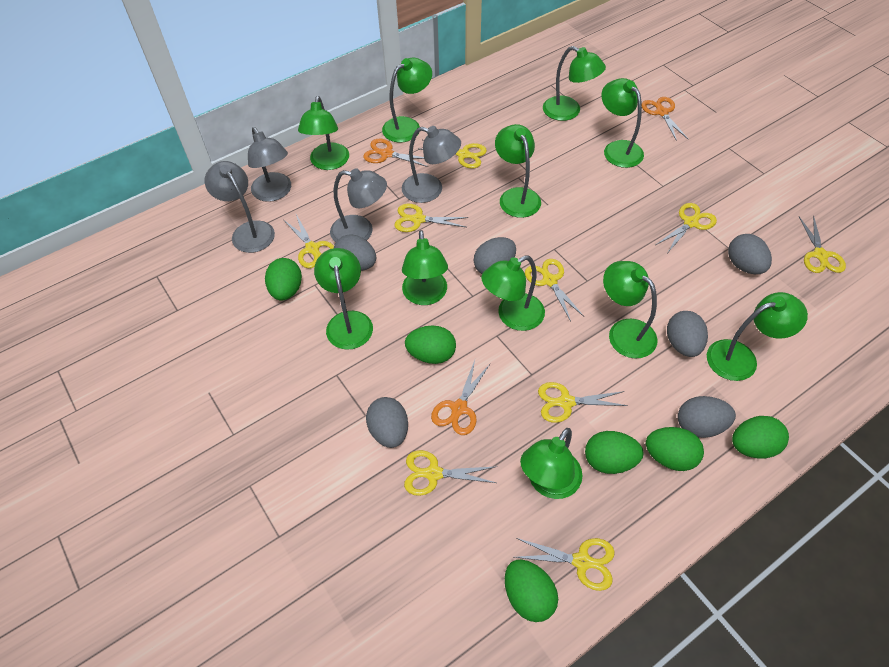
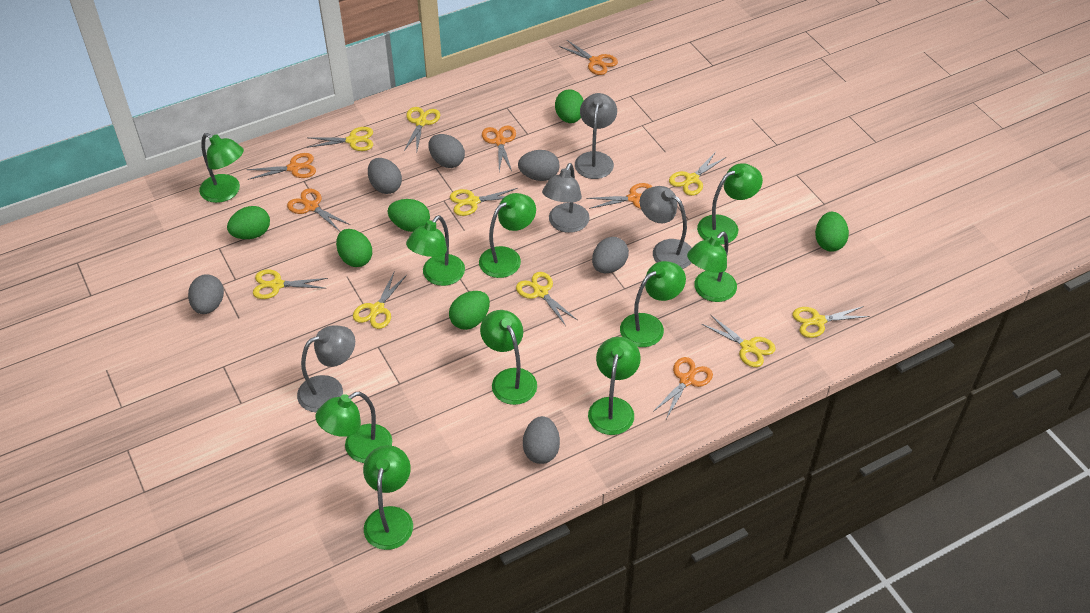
green lamp: [298,96,349,170] [314,248,373,350] [382,58,432,143] [402,230,448,305] [481,255,545,331] [495,124,541,218] [520,428,583,499] [543,46,606,121] [602,78,644,168] [603,261,657,358] [707,292,808,381] = 11 -> [199,133,244,203] [315,392,392,463] [363,445,413,550] [406,215,465,286] [479,193,536,278] [480,310,537,405] [588,337,641,435] [620,261,686,347] [687,231,737,302] [697,163,763,245] = 10
orange scissors: [363,139,428,167] [431,360,490,435] [642,97,688,141] = 3 -> [246,153,316,180] [287,189,350,231] [482,126,516,171] [559,40,618,75] [586,183,652,209] [653,357,713,419] = 6

